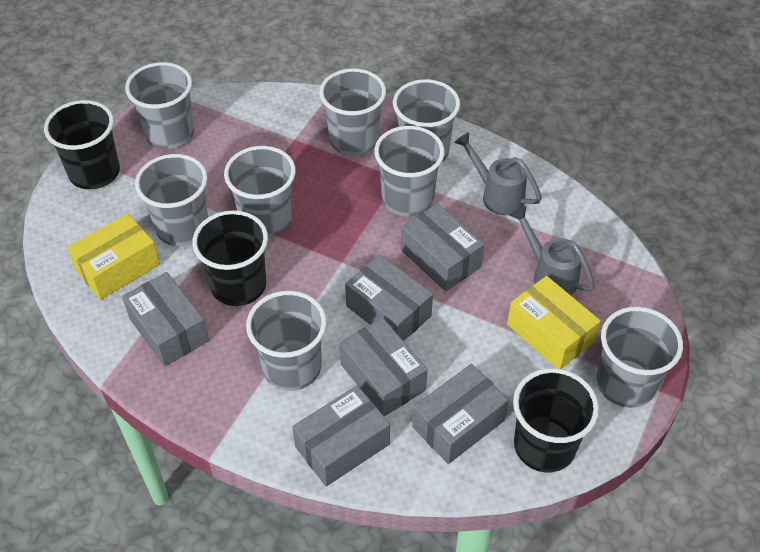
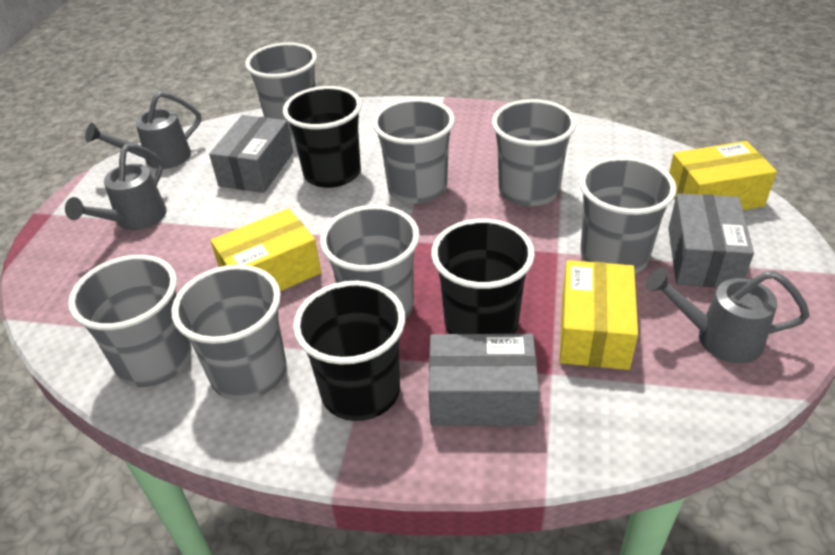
grey box: [122,272,209,366] [292,385,390,486] [340,318,427,417] [345,255,433,341] [401,204,484,291] [412,364,509,464] = 6 -> [209,115,293,193] [428,334,539,426] [668,193,754,287] = 3
grey cup: [125,62,194,149] [135,154,208,246] [224,146,296,237] [246,291,327,391] [319,69,386,156] [374,126,444,216] [393,79,460,163] [596,307,683,408] = 8 -> [68,255,192,387] [171,265,287,401] [245,42,317,135] [320,205,420,320] [373,98,455,204] [492,99,576,206] [580,156,677,273] = 7
grey watering can: [454,132,542,215] [510,206,595,295] = 2 -> [65,144,167,230] [85,91,201,169] [645,268,810,364] = 3
yellow box: [67,213,160,300] [507,276,600,369] = 2 -> [211,208,321,291] [559,260,638,370] [669,141,777,210] = 3

